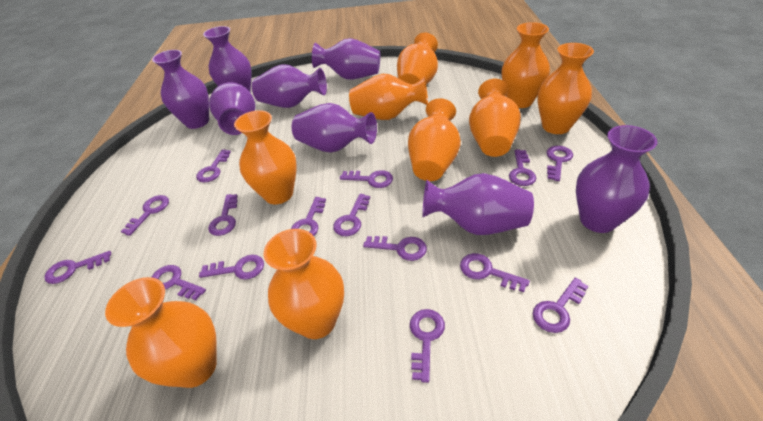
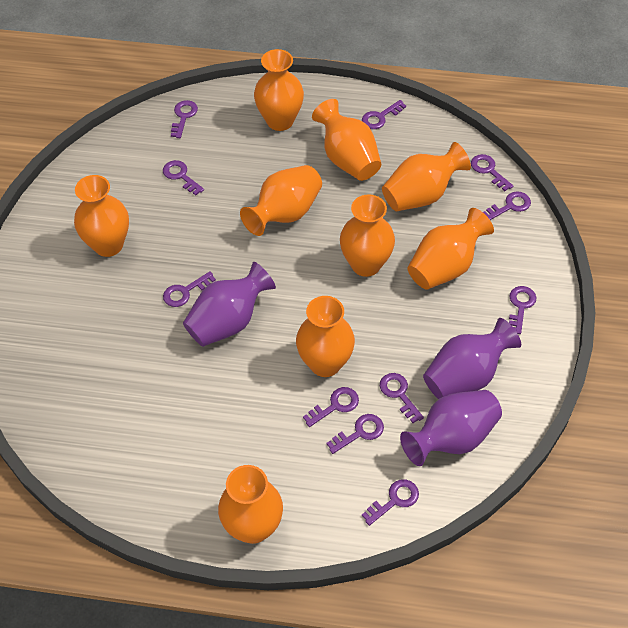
purple key: [44,251,111,284] [121,195,169,236] [152,265,206,300] [196,149,231,183] [199,255,264,280] [208,194,238,236] [291,197,326,236] [333,194,370,236] [340,170,393,188] [363,236,427,261] [410,309,445,383] [460,253,530,292] [509,150,536,186] [533,277,588,333] [547,146,573,181] = 15 -> [163,160,204,196] [163,271,216,307] [171,100,198,138] [303,387,359,427] [326,414,384,454] [362,100,406,129] [362,479,419,526] [380,373,424,423] [471,154,513,191] [483,191,531,220] [509,286,536,334] = 11
purple vase: [152,50,209,129] [203,26,251,93] [209,82,256,135] [252,64,327,108] [292,103,377,152] [312,38,380,80] [422,173,534,235] [576,125,658,233] = 8 -> [183,262,276,347] [400,390,502,466] [423,318,521,399] = 3

